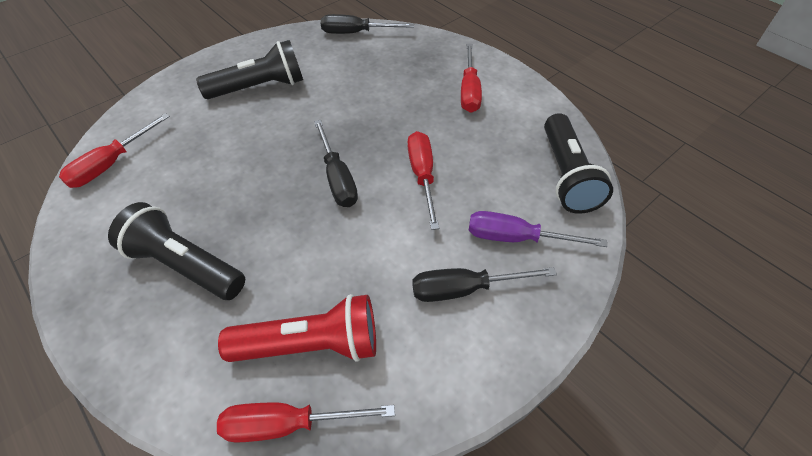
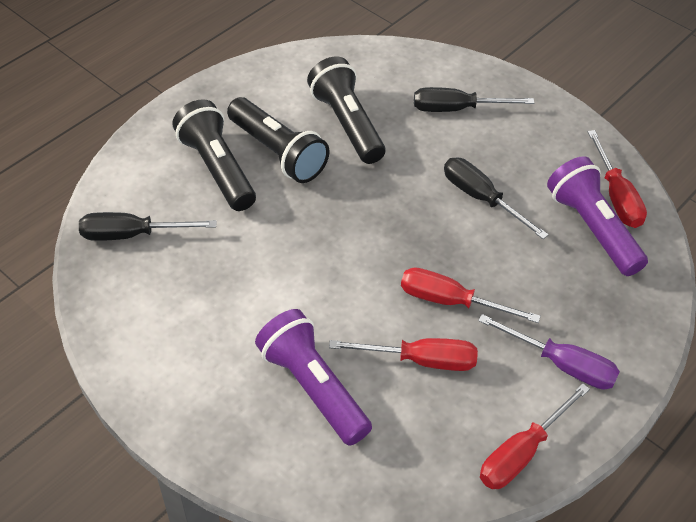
purple flashlight: none = 0 -> [255,309,372,446] [547,156,648,276] = 2
red flashlight: [218,294,376,362] = 1 -> none = 0

